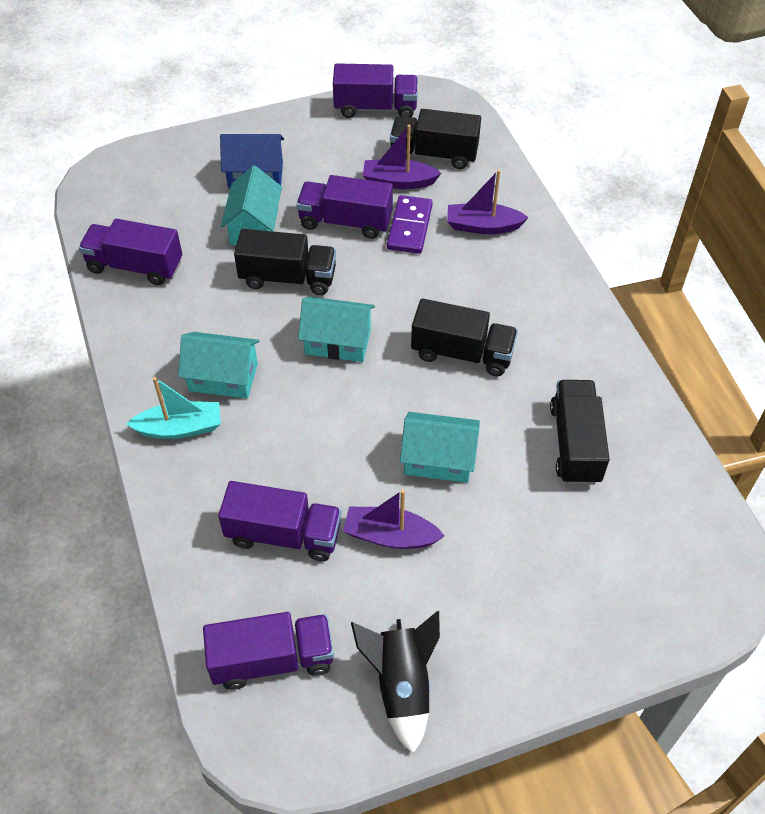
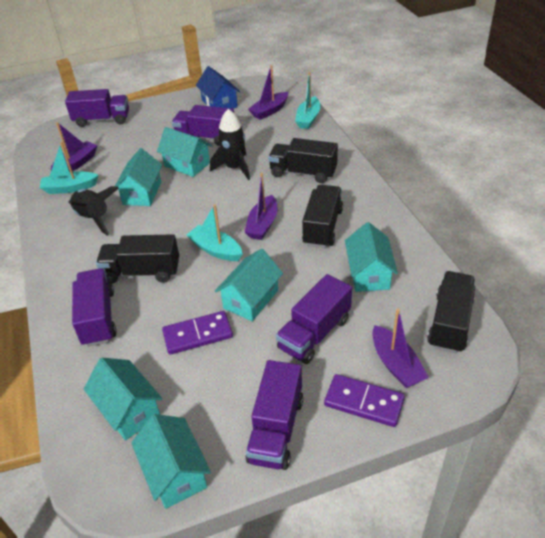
black rocket: [351,611,440,754] = 1 -> [68,186,119,236] [210,109,250,180] = 2
purple boat: [343,489,444,549] [363,125,441,189] [447,170,529,234] = 3 -> [51,122,97,172] [245,173,278,240] [248,65,288,120] [372,309,429,388] = 4
purple domino: [387,195,433,254] = 1 -> [162,311,233,355] [324,374,405,427] = 2
turquoise boat: [126,377,221,439] = 1 -> [40,142,99,194] [187,204,242,261] [295,72,320,129] = 3
turquoise house: [178,332,260,399] [221,165,282,245] [298,297,375,362] [400,412,480,483] = 4 -> [84,358,162,440] [115,148,162,206] [131,414,211,509] [157,127,212,177] [215,249,283,321] [345,222,398,292] = 6

